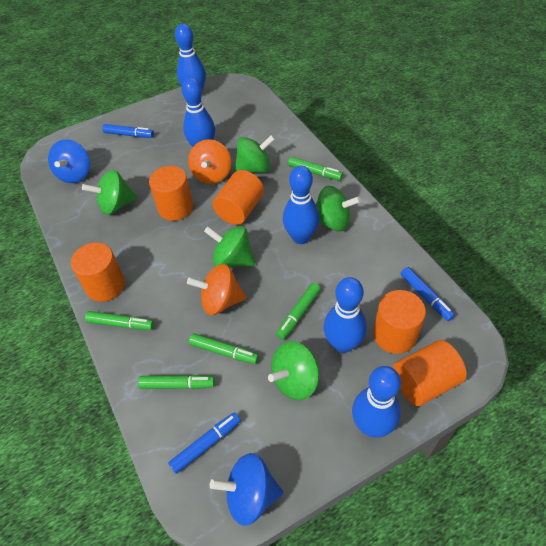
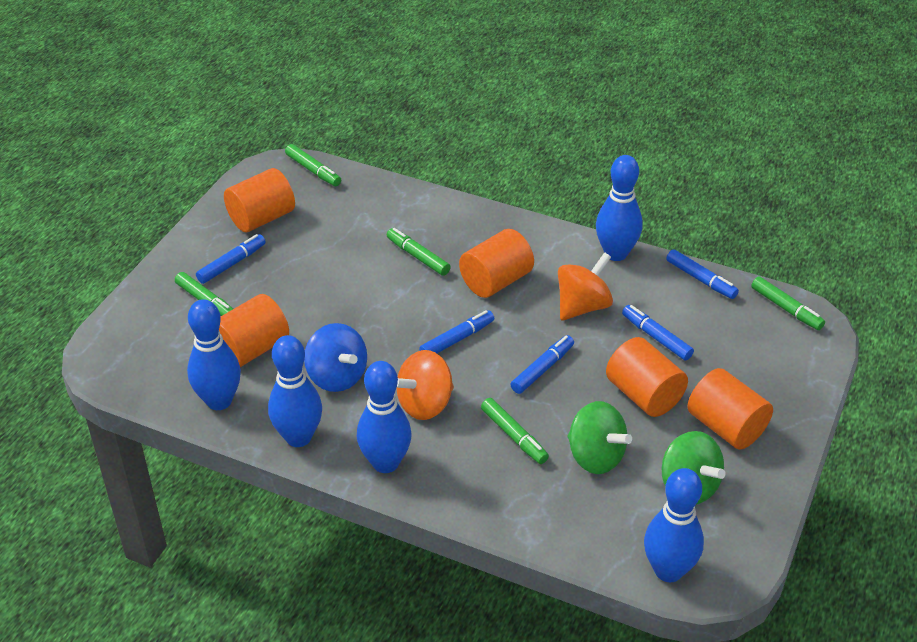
blue marker: [102,124,154,138] [168,413,241,474] [400,267,455,321] = 3 -> [196,234,266,284] [419,310,494,353] [510,335,574,394] [622,305,694,360] [666,249,739,299] = 5
blue spinning top: [48,139,90,183] [210,453,283,526] = 2 -> [304,323,367,392] = 1
green spinning top: [82,170,137,215] [204,226,255,267] [234,135,275,173] [268,341,320,400] [316,186,361,232] = 5 -> [568,401,632,474] [662,431,726,505] = 2

